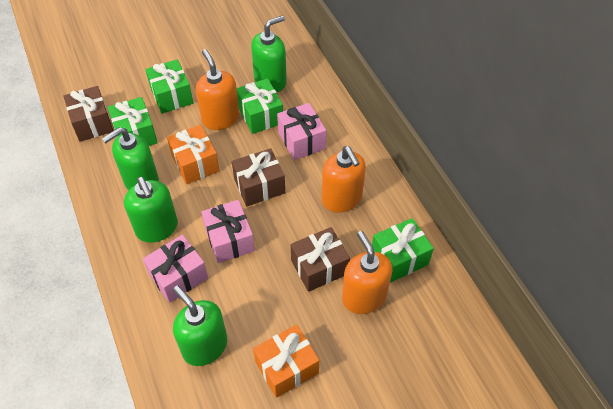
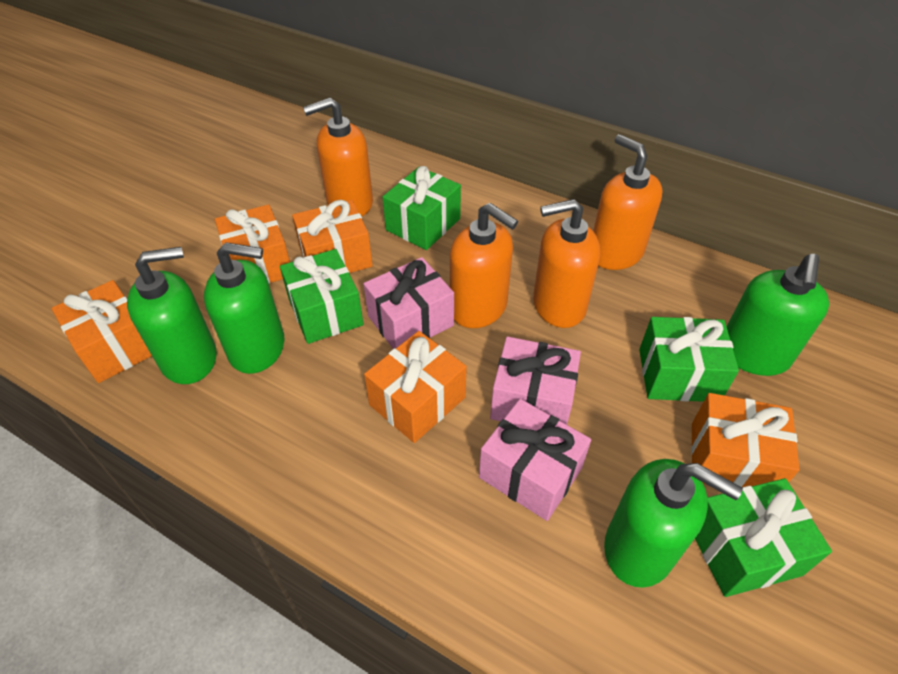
brown gift: [63,86,113,142] [232,148,285,206] [291,227,350,292] = 3 -> none = 0
orange gift: [167,125,220,184] [253,324,319,398] = 2 -> [51,280,152,383] [215,204,290,284] [292,200,373,273] [364,331,467,443] [691,393,800,487] = 5
orange soap dispenser: [196,49,239,130] [322,146,366,212] [342,231,392,314] = 3 -> [303,97,373,216] [450,203,518,328] [533,199,600,328] [593,134,663,270] = 4

